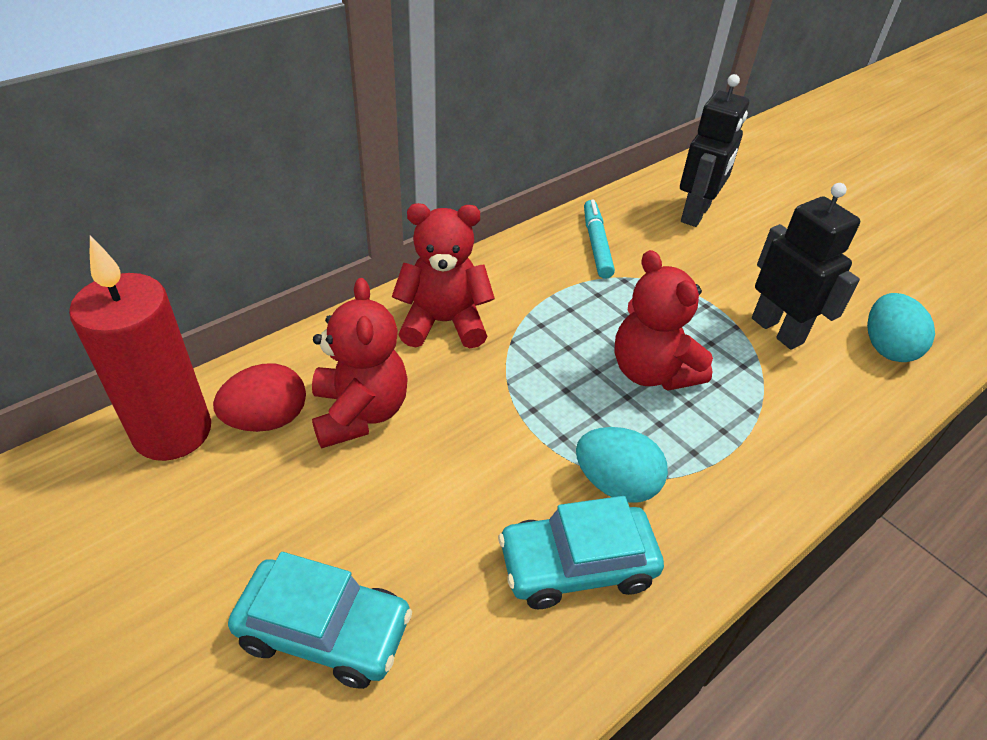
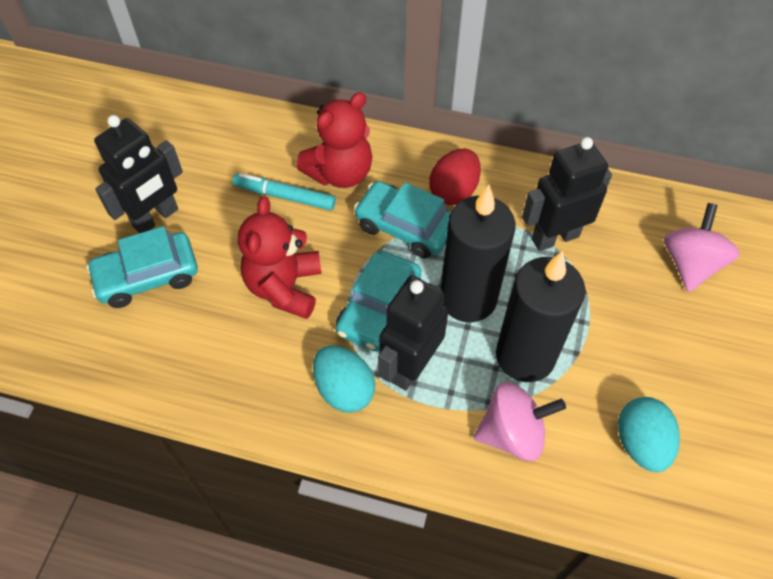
black candle: none = 0 -> [441,185,516,323] [496,251,586,382] = 2
black robot: [680,74,749,227] [752,183,860,349] = 2 -> [94,115,183,233] [378,276,448,391] [522,137,612,251] = 3
pink spinning top: none = 0 -> [474,382,566,461] [664,203,740,292] = 2
red candle: [69,236,211,461] = 1 -> none = 0
red teddy bear: [312,278,408,448] [392,203,495,348] [614,250,713,391] = 3 -> [238,196,321,319] [296,92,373,188] = 2
turquoise car: [228,552,412,689] [498,496,664,609] = 2 -> [86,226,198,308] [336,251,421,352] [354,181,451,258] = 3

